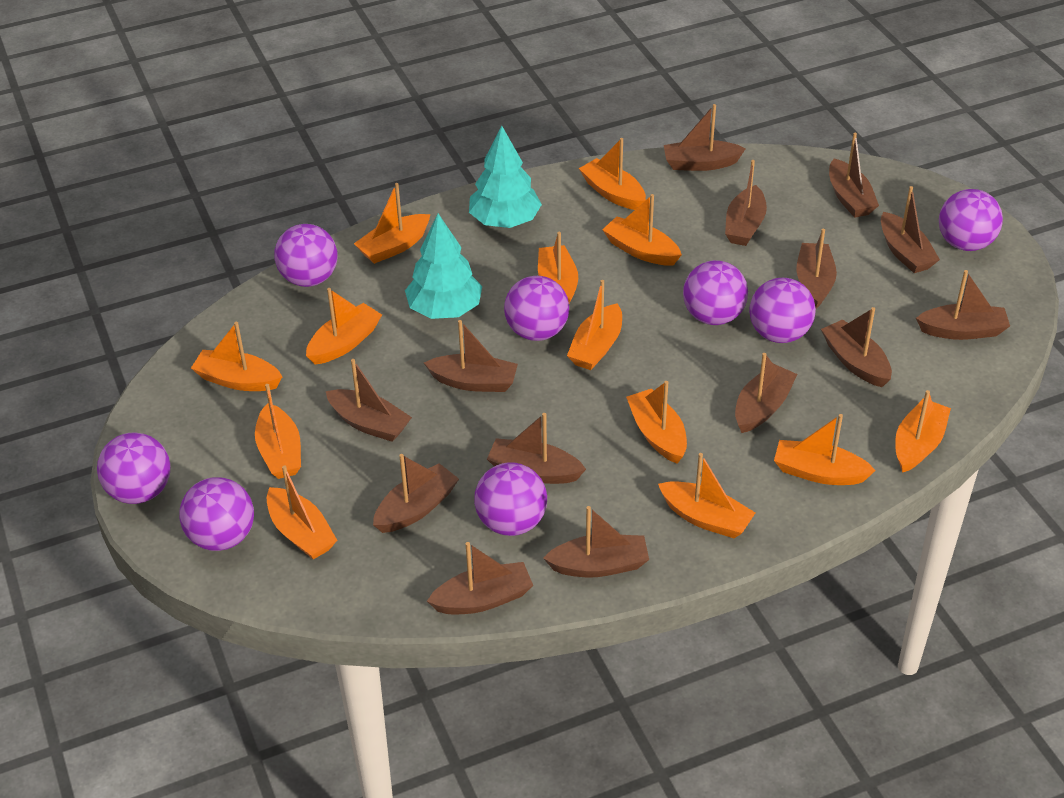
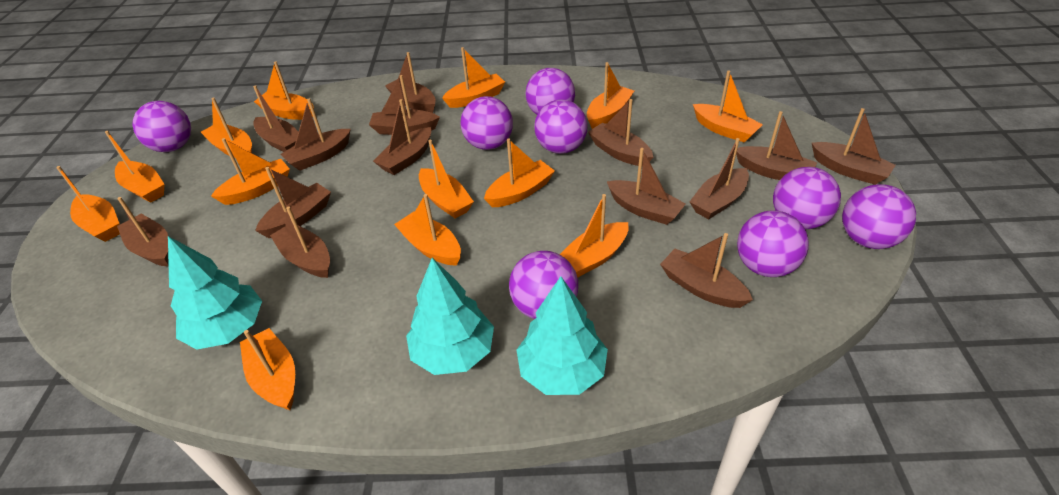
turquoise tree: [405,214,482,319] [469,126,542,228] = 2 -> [168,236,262,350] [406,258,494,375] [517,276,608,395] = 3

